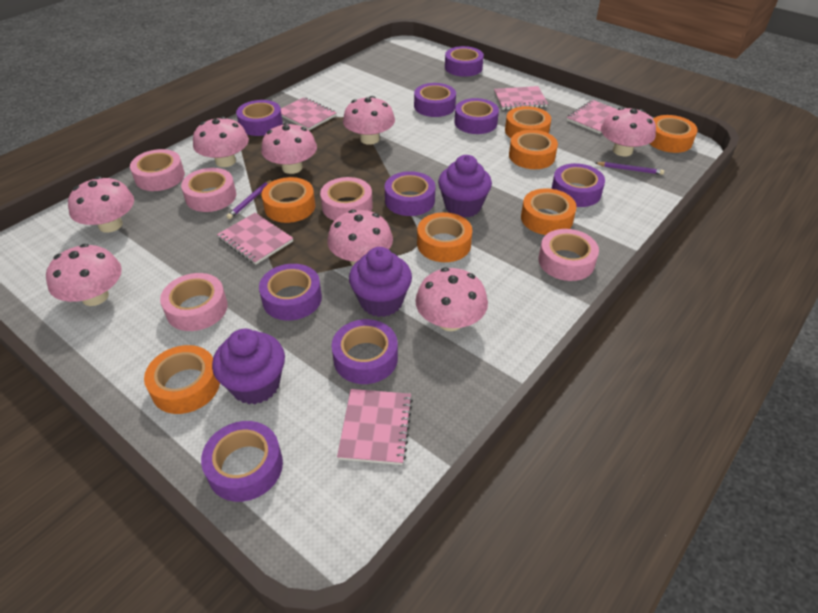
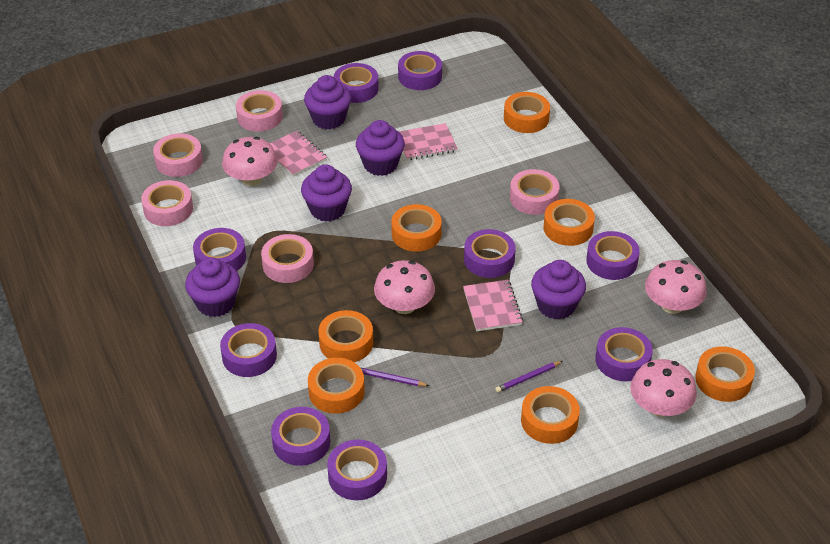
pink mushroom: [46,244,122,306] [68,176,134,233] [193,116,249,167] [261,123,317,174] [327,210,393,265] [343,96,395,145] [415,268,488,331] [601,107,656,156] = 8 -> [222,137,278,186] [374,260,435,314] [630,359,697,417] [645,260,707,314] = 4
pink notebook: [217,213,293,265] [281,97,336,130] [337,389,413,465] [494,86,548,110] [567,100,618,134] = 5 -> [270,131,327,177] [399,123,458,161] [463,280,523,331] = 3
purple cupcake: [212,329,285,404] [349,247,412,317] [438,155,492,218] = 3 -> [185,257,240,317] [301,164,352,222] [304,75,351,129] [356,120,405,176] [531,260,586,320] = 5

